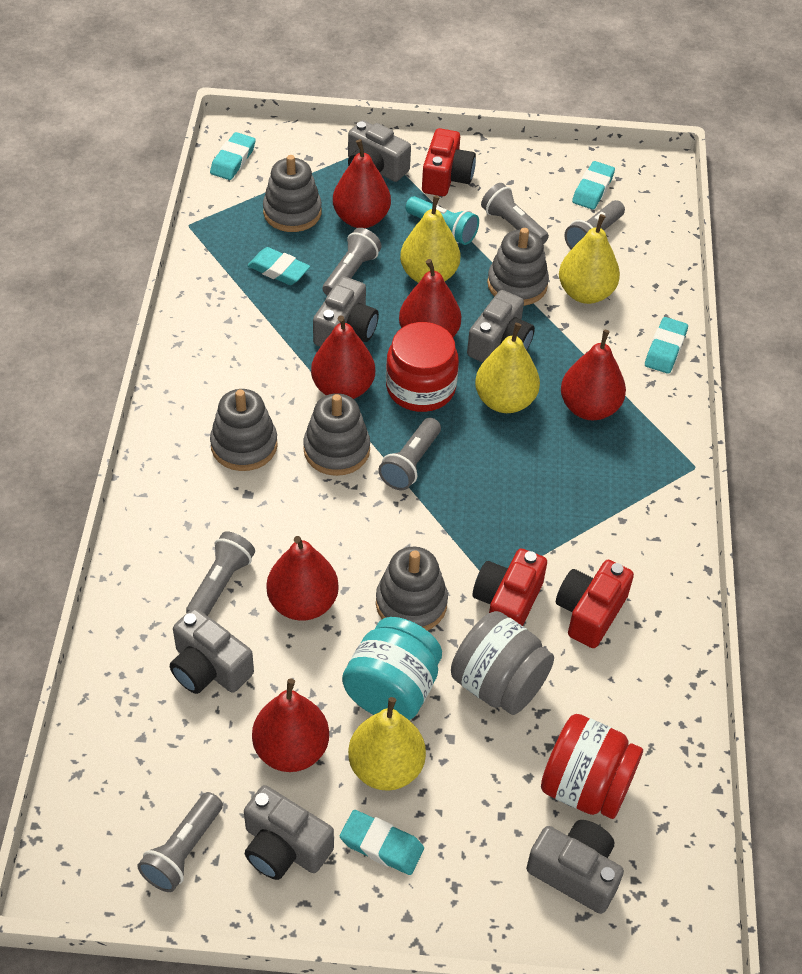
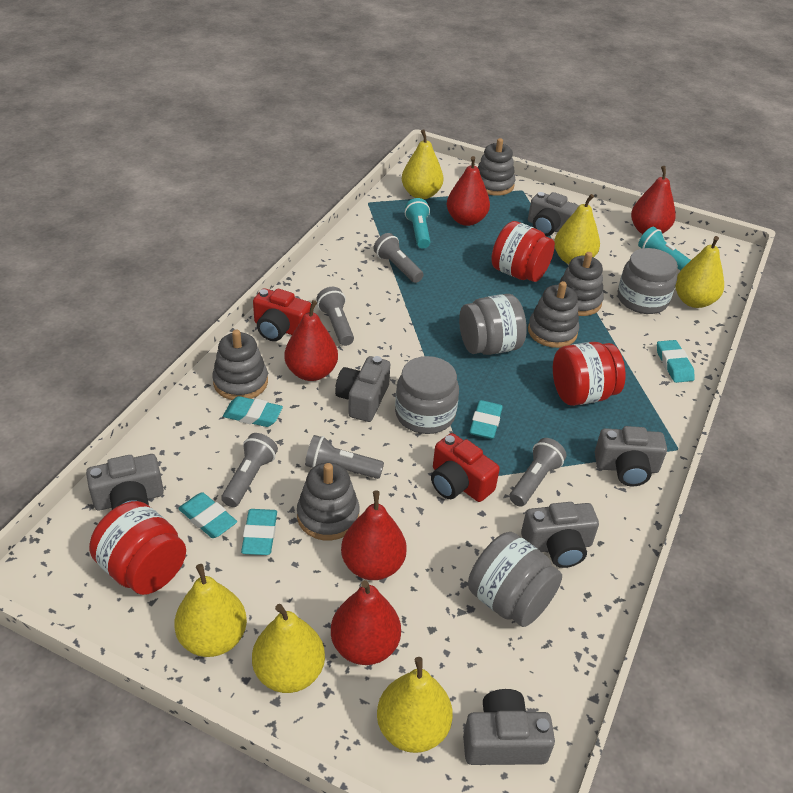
grey flashlight: [137,792,223,892] [186,531,255,616] [323,228,382,296] [378,418,441,490] [481,183,549,244] [564,200,625,249] = 6 -> [221,433,278,507] [305,435,384,479] [316,287,354,346] [374,233,424,283] [510,438,567,507] = 5
grey jar: [451,611,554,715] = 1 -> [395,356,459,434] [459,294,527,355] [468,532,562,627] [618,248,678,314] = 4
red camera: [422,128,476,196] [473,549,547,626] [556,560,634,648] = 3 -> [253,288,311,341] [431,433,500,502] = 2
red jar: [386,322,459,412] [541,714,643,819] = 2 -> [89,501,186,595] [491,221,555,282] [553,342,626,406] = 3
red pear: [252,678,329,772] [267,536,339,621] [311,315,375,399] [333,139,391,228] [399,259,461,337] [561,330,626,420] = 6 -> [285,300,338,381] [331,580,401,665] [341,491,407,580] [447,156,490,226] [631,166,676,234] = 5
turquoise flashlight: [406,196,479,245] = 1 -> [405,198,430,249] [638,227,691,271] = 2
turquoise jar: [342,617,442,720] = 1 -> none = 0
yellow pear: [348,697,426,791] [400,196,460,283] [475,323,540,413] [559,214,620,304] = 4 -> [174,564,247,657] [252,604,325,693] [377,657,453,753] [402,130,443,199] [554,194,600,264] [675,236,724,308] = 6

